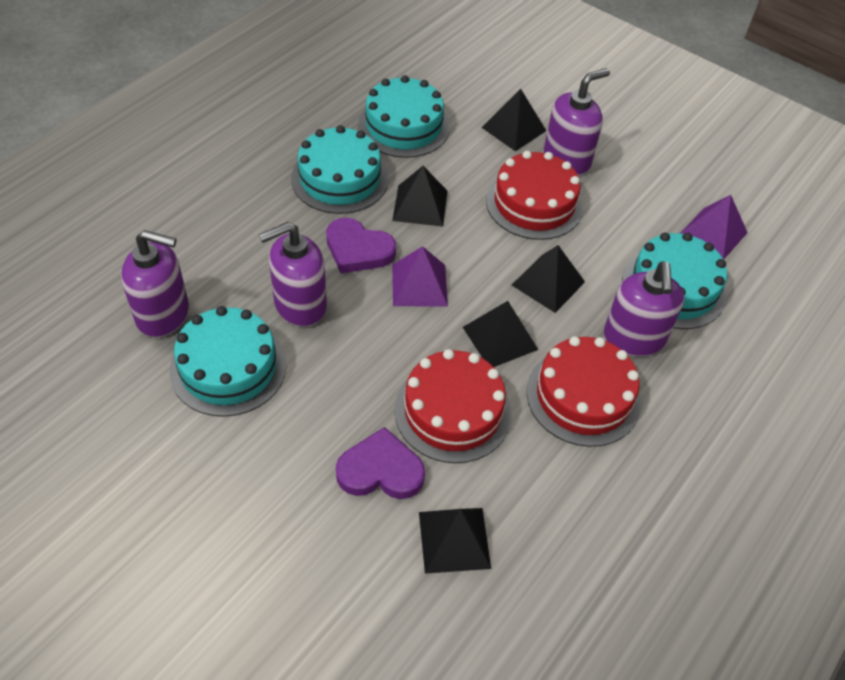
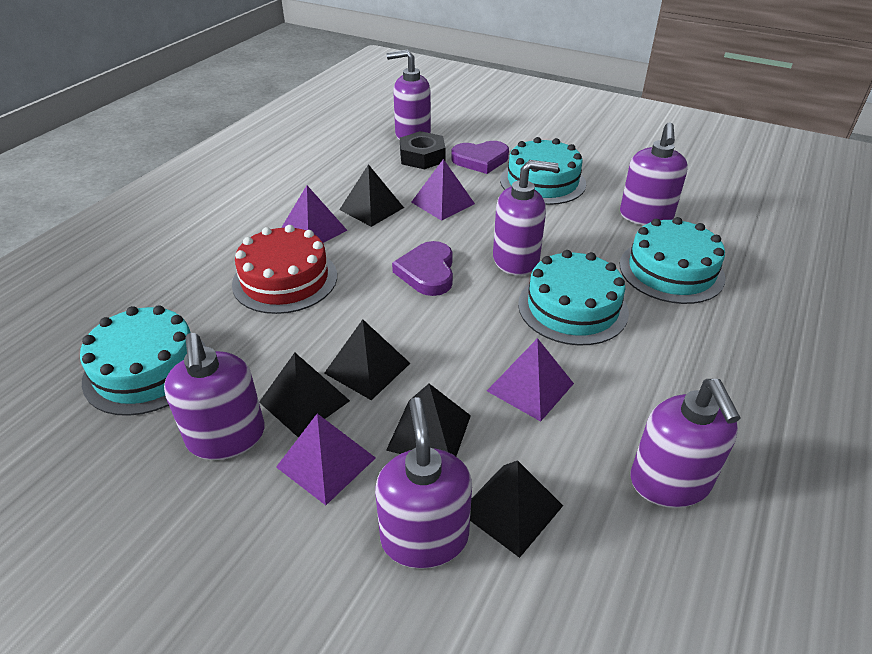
black nut: none = 0 -> [400,131,446,170] = 1
purple pyramid: [392,246,448,307] [680,195,748,260] = 2 -> [276,414,376,505] [281,186,348,243] [411,159,475,221] [487,338,574,422] = 4
purple soap dispenser: [121,230,189,337] [259,222,327,327] [544,68,610,175] [604,261,684,356] = 4 -> [164,333,265,460] [375,397,472,569] [386,50,431,140] [493,160,558,276] [620,122,688,225] [630,379,740,508] = 6
red cake: [394,349,511,463] [486,151,583,240] [526,336,641,447] = 3 -> [232,225,337,314] = 1

